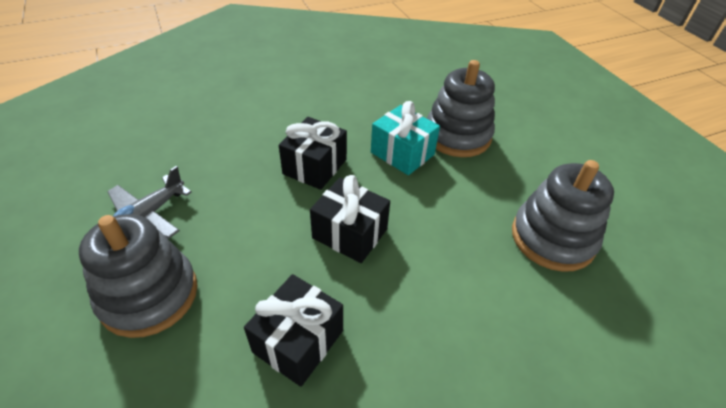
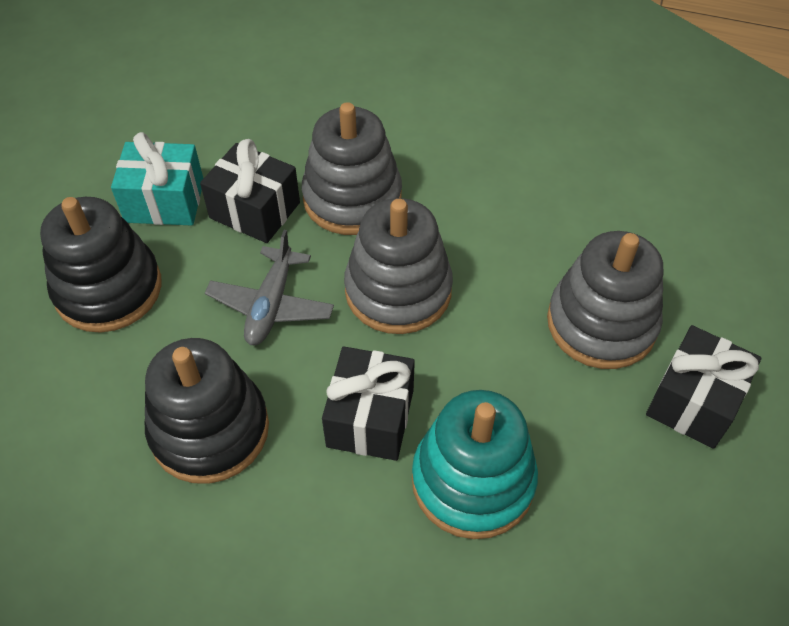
black stacking toy: none = 0 -> [40,197,162,333] [145,338,269,484] = 2
turquoise stacking toy: none = 0 -> [412,390,538,539] = 1

